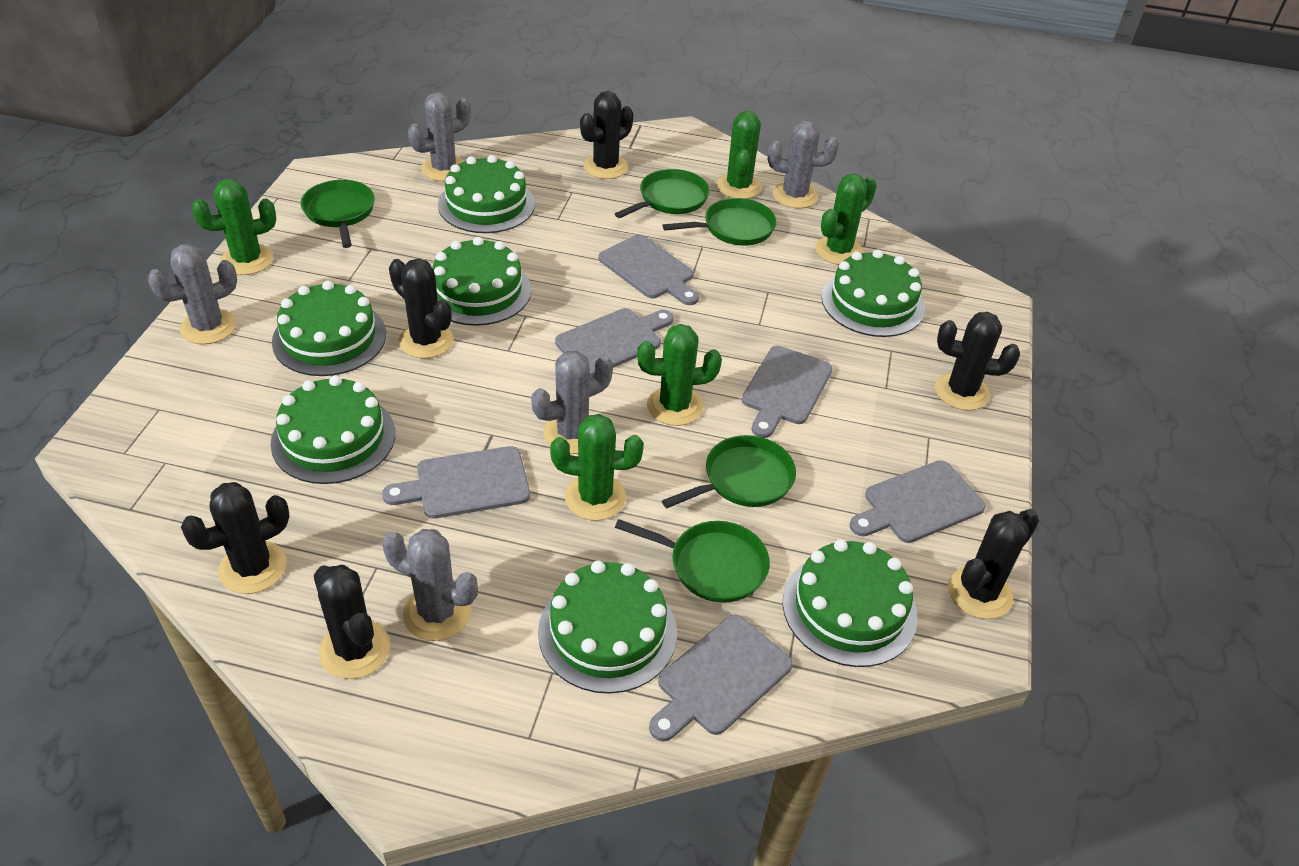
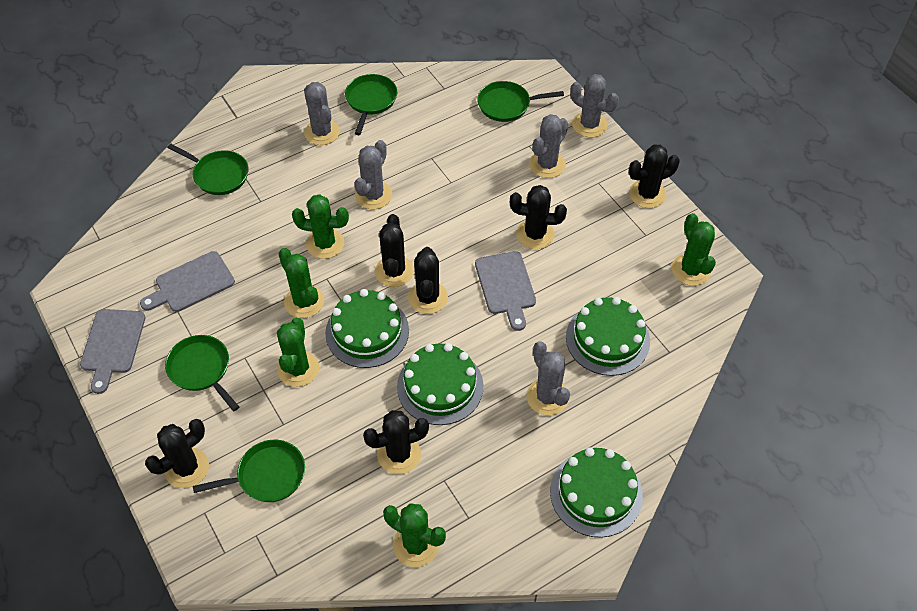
green cake: [270,375,395,484] [272,281,386,376] [432,237,531,326] [438,155,535,233] [538,560,677,694] [783,539,918,667] [821,250,925,337] = 7 -> [325,289,409,368] [397,343,483,425] [550,448,643,538] [566,297,650,376] = 4
grey cutting board: [382,446,530,519] [555,308,674,377] [598,234,699,305] [649,615,793,741] [742,346,833,438] [850,460,986,543] = 6 -> [80,309,145,394] [140,251,235,312] [475,251,536,331] = 3

